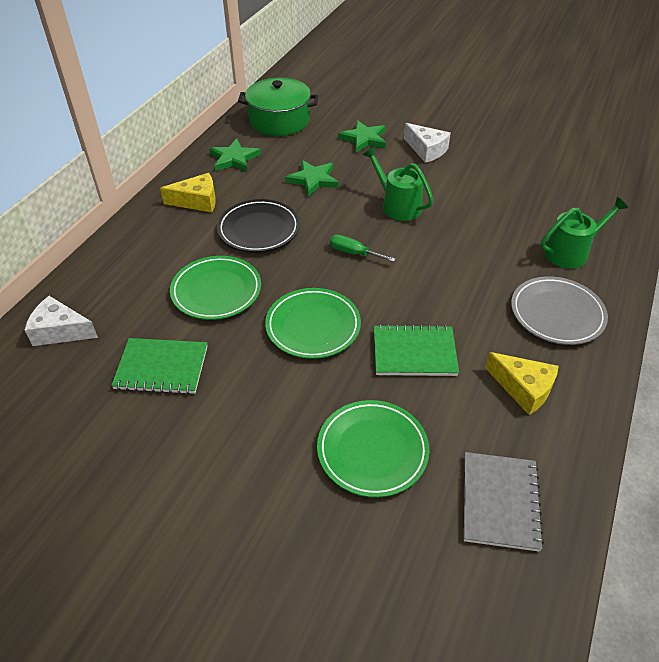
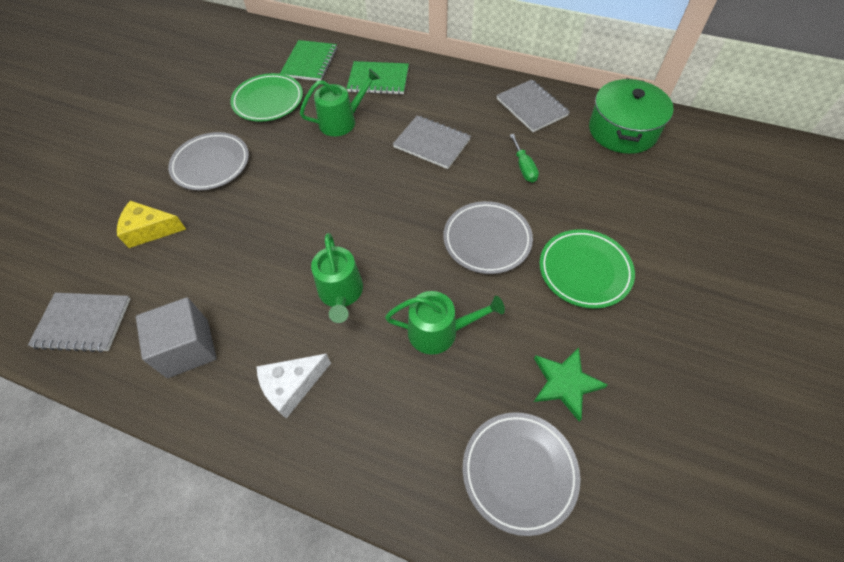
black plate: [217,199,300,252] = 1 -> none = 0
green plate: [170,256,261,320] [265,288,361,359] [317,400,429,498] = 3 -> [230,73,303,122] [540,229,635,309] = 2
green star: [209,139,261,172] [285,160,339,197] [338,120,386,153] = 3 -> [534,347,608,421] = 1
green watering can: [363,147,433,221] [541,197,628,269] = 2 -> [300,68,380,136] [311,233,363,323] [385,291,505,355] = 3
grey cube: none = 0 -> [136,297,217,378] = 1
grey notebook: [464,452,544,552] = 1 -> [28,293,130,352] [393,116,471,169] [496,79,570,132] = 3
grey plate: [511,276,608,345] = 1 -> [168,132,249,190] [443,201,533,274] [463,412,580,536] = 3
white cheese: [25,296,98,346] [404,123,451,163] = 2 -> [256,354,331,419] = 1
yellow cheese: [160,173,216,212] [485,352,559,415] = 2 -> [117,201,186,248] = 1

